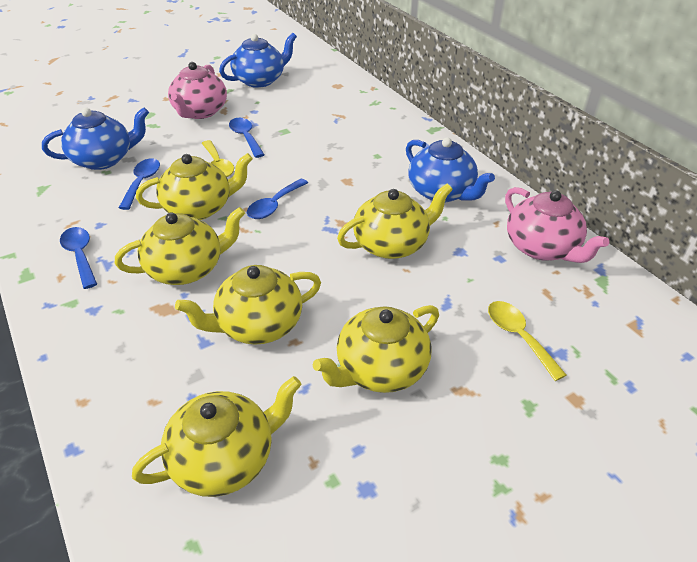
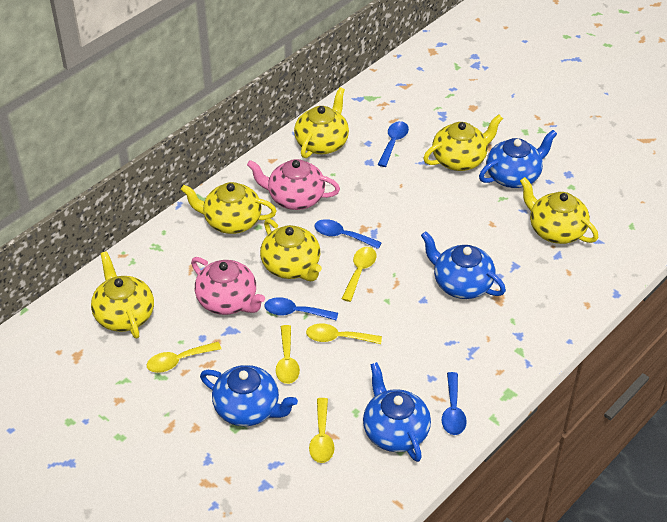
blue teapot: [42,107,149,170] [219,33,297,88] [406,137,495,202] = 3 -> [200,365,298,426] [363,362,431,462] [421,231,506,299] [479,130,557,188] = 4
yellow spoon: [202,140,234,177] [488,301,566,381] = 2 -> [147,342,221,373] [276,325,300,384] [306,324,382,344] [309,398,335,463] [342,247,377,302] = 5

